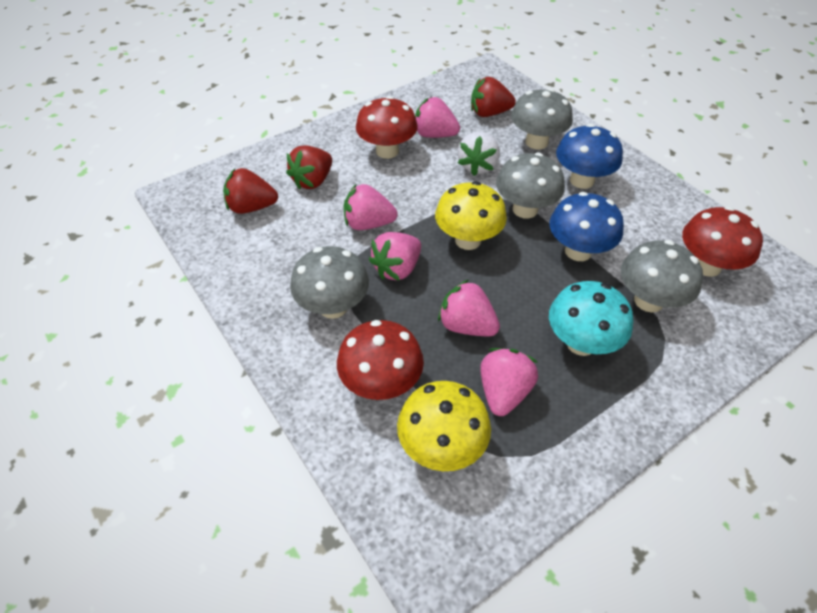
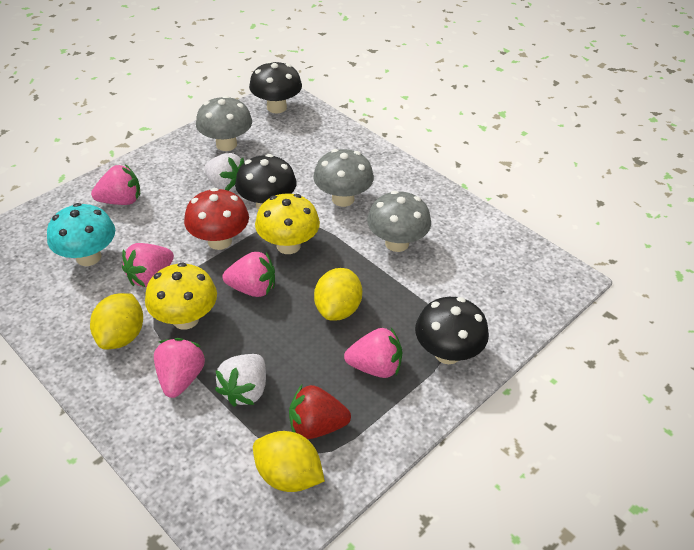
black mushroom: none = 0 -> [235,154,296,210] [249,61,302,113] [415,297,489,364] = 3
blue mushroom: [549,192,624,261] [556,124,623,189] = 2 -> none = 0
grey mushroom: [290,246,369,319] [496,152,565,219] [511,88,573,150] [621,240,703,312] = 4 -> [196,96,252,151] [313,149,374,207] [367,191,431,252] = 3
red mushroom: [337,320,424,400] [356,96,417,159] [682,206,763,277] = 3 -> [184,188,249,250] = 1
red strawberry: [223,168,278,214] [286,145,332,190] [471,77,516,117] = 3 -> [289,385,351,439] = 1
white strawberry: [458,132,500,176] = 1 -> [204,153,244,192] [215,354,266,407] = 2
yellow lemon: none = 0 -> [90,293,143,349] [253,431,325,492] [314,268,362,321] = 3

